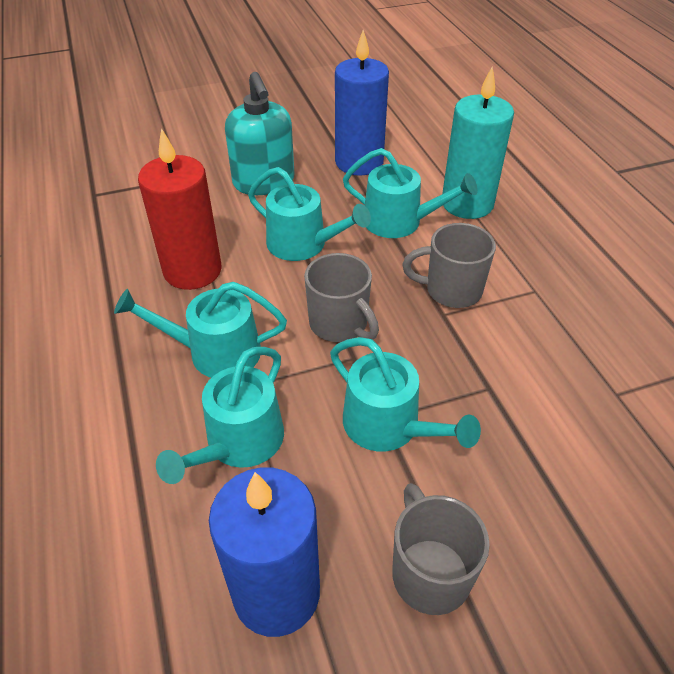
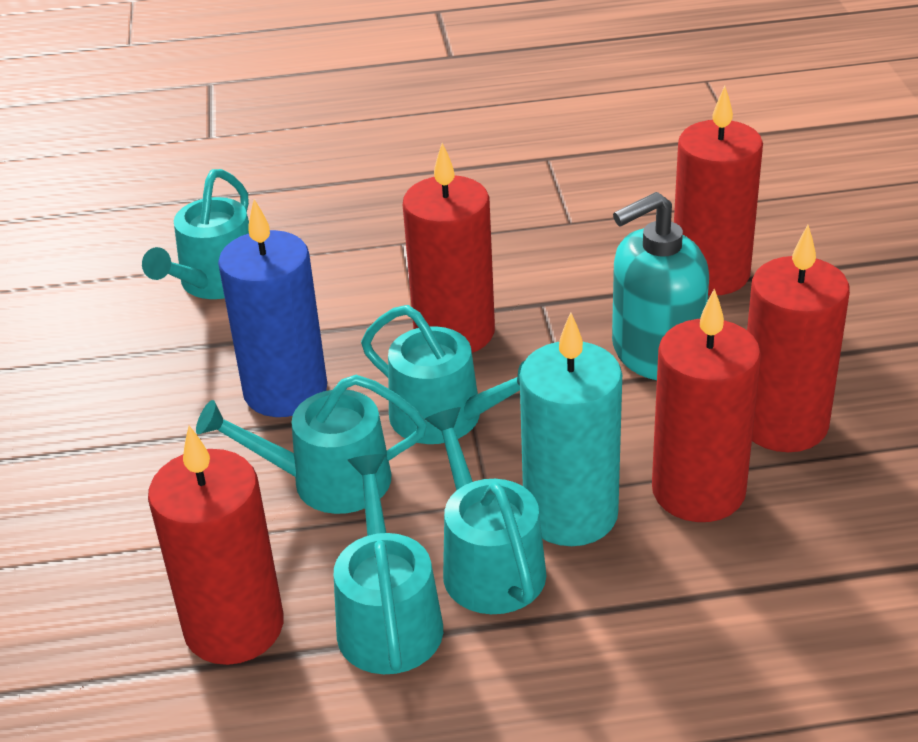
blue candle: [209,467,320,637] [335,30,389,175] = 2 -> [218,199,327,417] = 1
grey mug: [304,253,379,342] [392,483,490,615] [402,223,496,308] = 3 -> none = 0
red candle: [138,128,222,290] = 1 -> [148,426,284,665] [403,143,495,353] [652,288,761,522] [674,86,763,295] [747,225,850,452] = 5

